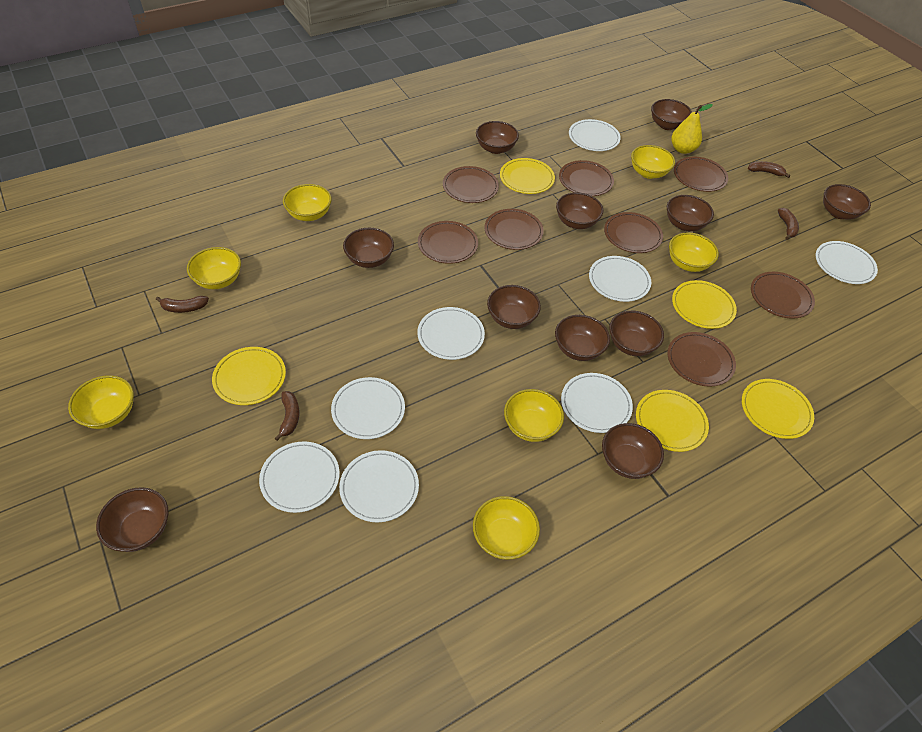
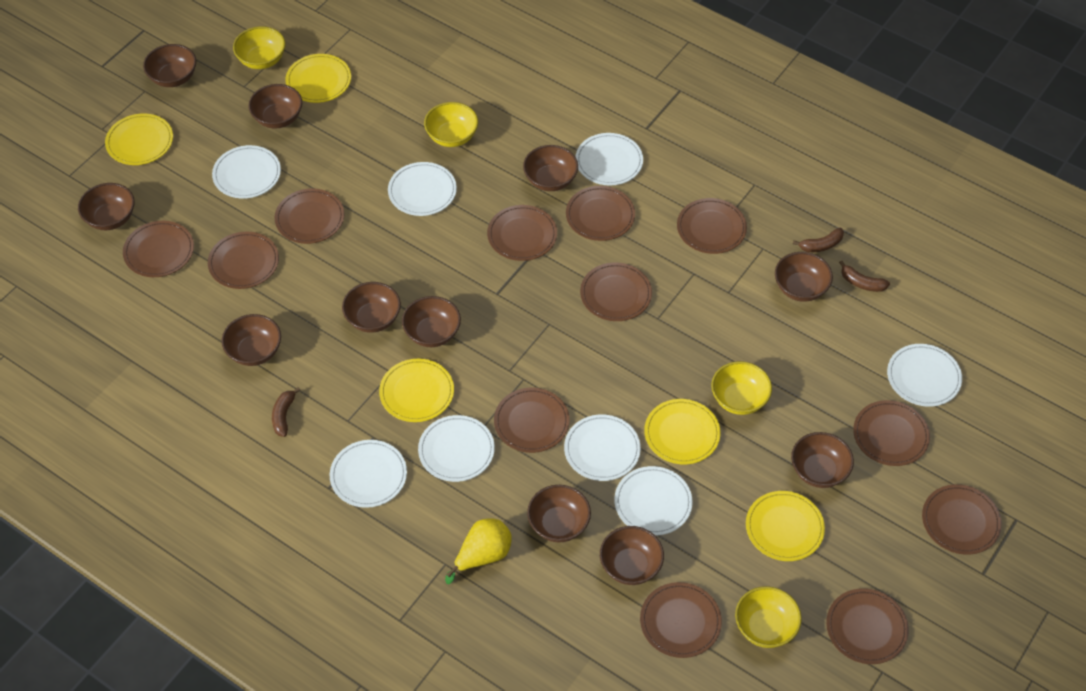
brown banana: [156,296,209,313] [275,391,300,441] [748,161,790,178] [778,208,799,240] = 4 -> [272,387,300,437] [793,228,844,252] [839,261,890,292] = 3
brown plate: [418,221,478,264] [443,166,499,203] [484,209,544,250] [559,160,614,196] [604,212,663,253] [667,332,736,387] [674,157,728,192] [751,272,815,319] = 8 -> [123,221,194,277] [208,232,279,289] [275,188,344,244] [487,205,557,261] [494,388,570,453] [566,186,635,241] [580,262,652,321] [640,582,722,658] [677,198,747,254] [826,588,909,664] [853,400,930,466] [922,484,1002,555] = 12
yellow bowl: [68,375,134,429] [187,247,241,289] [283,184,332,221] [473,496,540,560] [504,389,564,442] [631,145,675,179] [669,232,719,272] = 7 -> [233,26,286,69] [424,102,478,147] [711,361,772,415] [735,586,802,648] = 4

